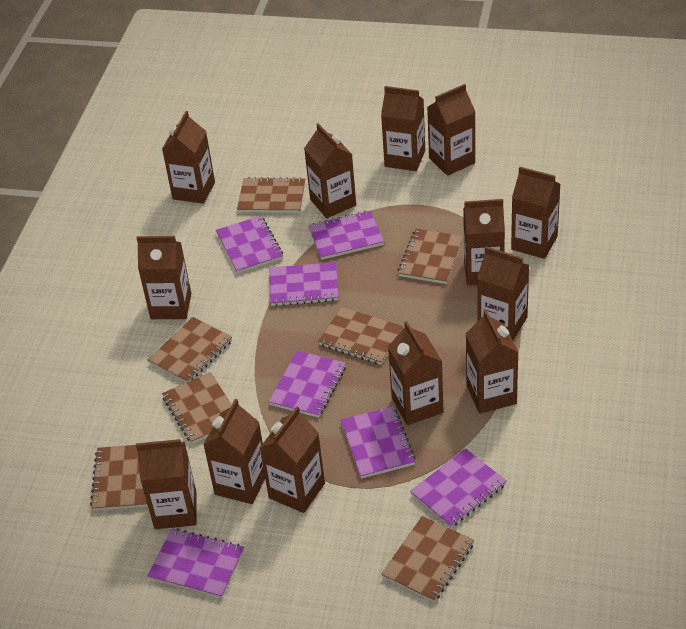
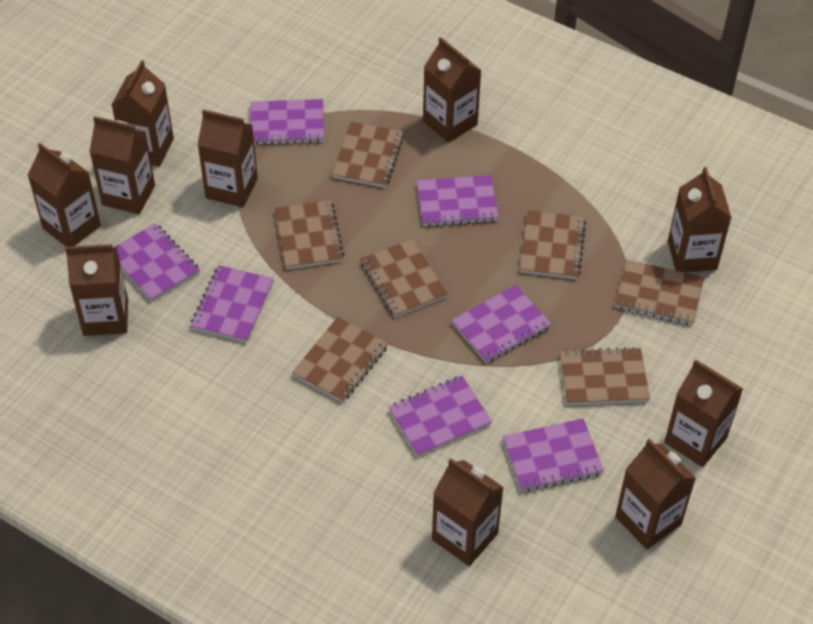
brown carton: [136,439,197,529] [137,236,191,319] [162,111,215,204] [203,399,265,504] [260,406,325,513] [304,123,356,218] [381,86,425,171] [388,321,443,425] [427,84,475,176] [463,199,505,286] [466,310,519,414] [477,247,529,340] [511,167,561,259] = 13 -> [28,143,101,247] [65,244,128,336] [89,116,155,214] [112,60,174,167] [198,109,258,207] [423,37,482,143] [432,458,504,566] [615,438,696,549] [665,359,743,467] [668,167,732,272] = 10

